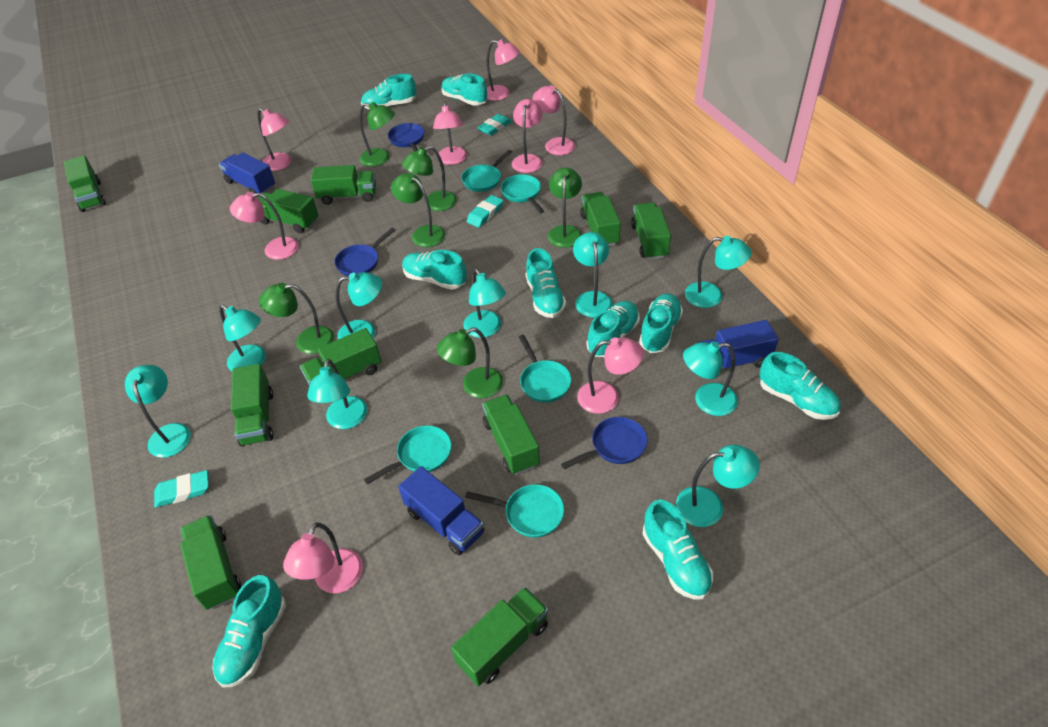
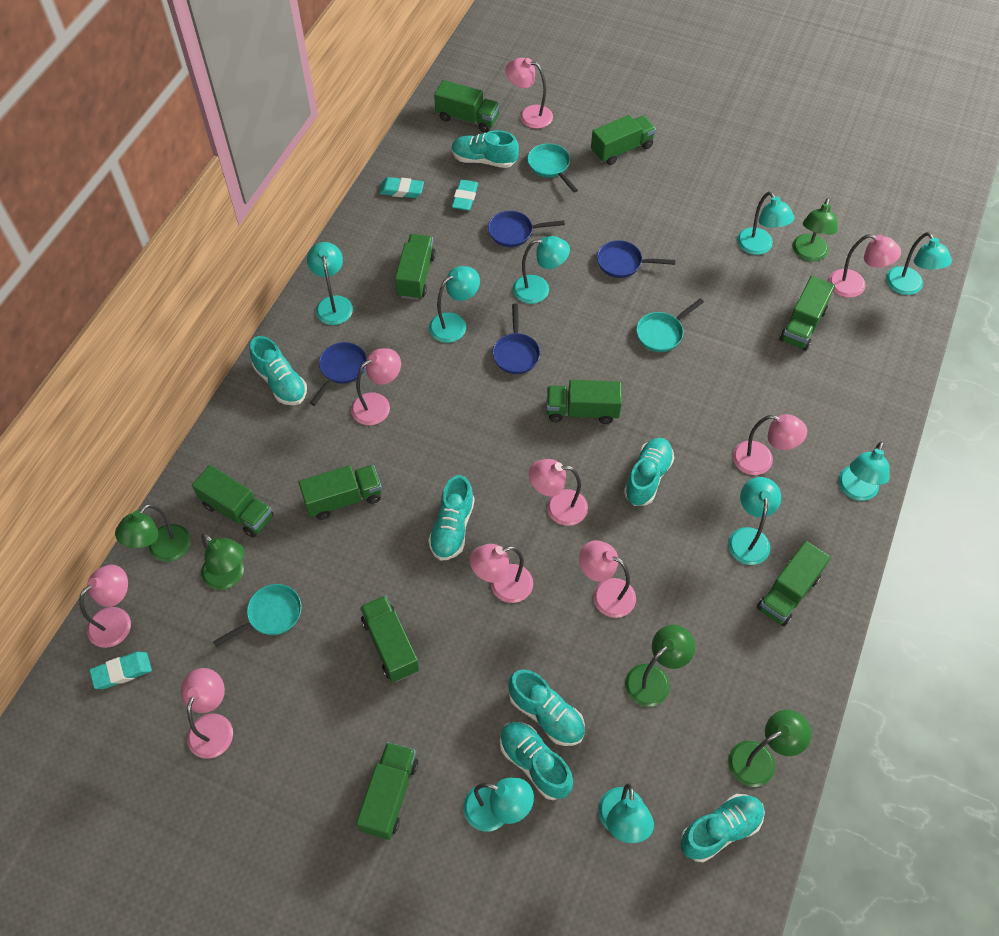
blue pan: [334,227,395,276] [388,123,424,151] [561,417,648,469] = 3 -> [310,342,367,406] [488,211,565,247] [493,303,540,374] [597,240,675,278] = 4
blue truck: [219,152,275,197] [398,466,484,555] [695,320,779,369] = 3 -> none = 0
green lamp: [259,283,334,354] [359,102,395,167] [391,173,445,247] [402,146,457,211] [437,327,503,398] [548,168,582,248] = 6 -> [115,504,191,562] [201,533,244,590] [625,625,695,707] [728,710,811,787] [793,198,838,261] = 5
pink lamp: [230,192,299,260] [257,108,292,171] [283,523,363,593] [433,102,467,165] [487,39,520,101] [512,99,543,173] [532,85,575,155] [577,337,644,414] = 8 -> [79,565,131,648] [181,668,233,759] [351,348,401,425] [470,544,533,603] [505,58,553,129] [529,459,588,526] [579,540,636,618] [733,414,807,475] [829,234,901,298] = 9
turquoise pan: [364,425,452,484] [461,149,512,192] [465,484,564,538] [501,174,544,213] [519,335,571,403] = 5 -> [213,584,302,647] [527,143,578,193] [636,298,704,352] = 3
turquoise shoe: [212,575,286,687] [361,74,417,109] [402,250,467,290] [441,74,487,106] [526,248,566,318] [587,301,640,357] [639,293,683,353] [642,500,713,600] [759,352,841,420] = 9 -> [250,336,307,405] [428,475,475,561] [451,130,519,168] [500,722,573,800] [508,669,585,746] [624,438,674,506] [681,794,765,862] = 7

